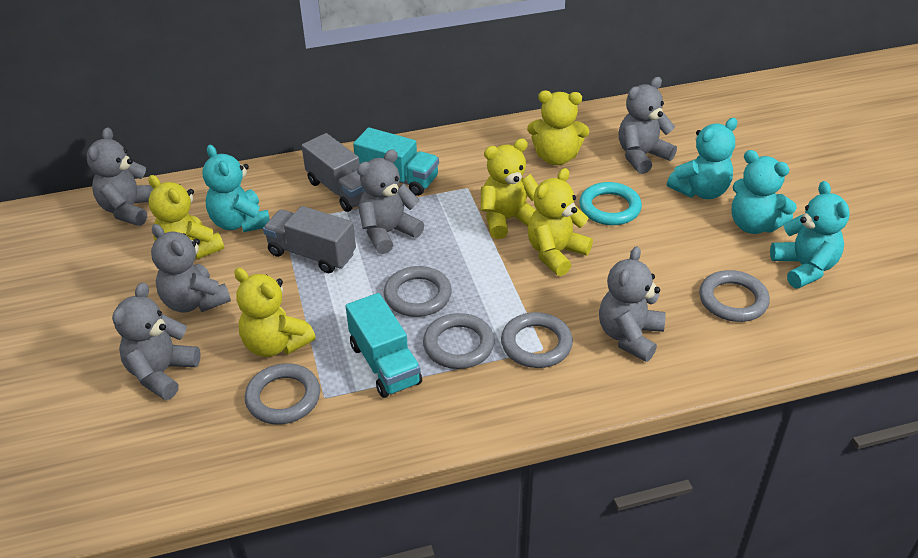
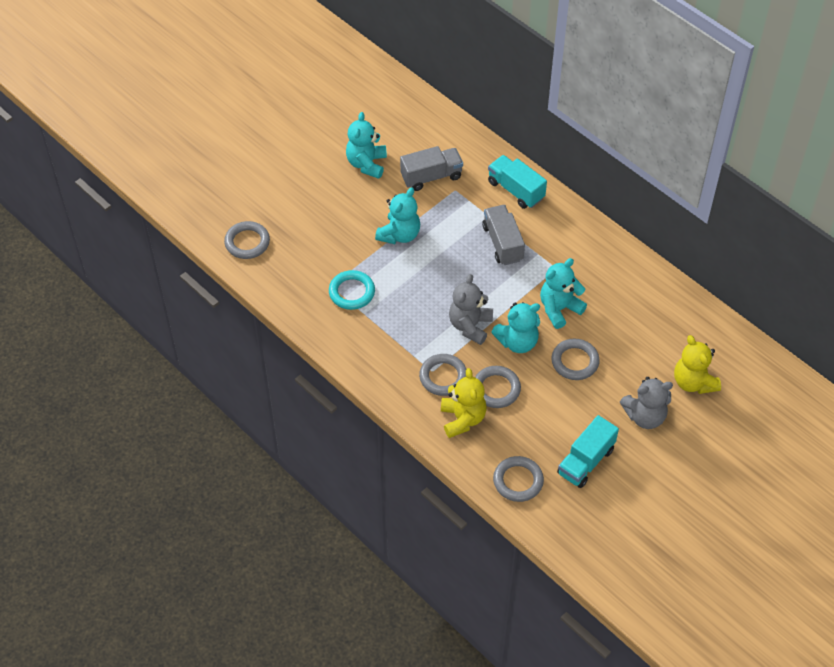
grey teddy bear: [87,127,153,226] [112,283,201,400] [151,224,231,313] [357,149,424,254] [599,246,666,362] [619,77,677,174] = 6 -> [449,274,493,345] [620,377,673,429] = 2
yellow teddy bear: [148,175,224,259] [234,268,316,357] [481,139,538,239] [527,91,589,165] [528,168,593,276] = 5 -> [441,368,487,438] [674,335,721,394] = 2

